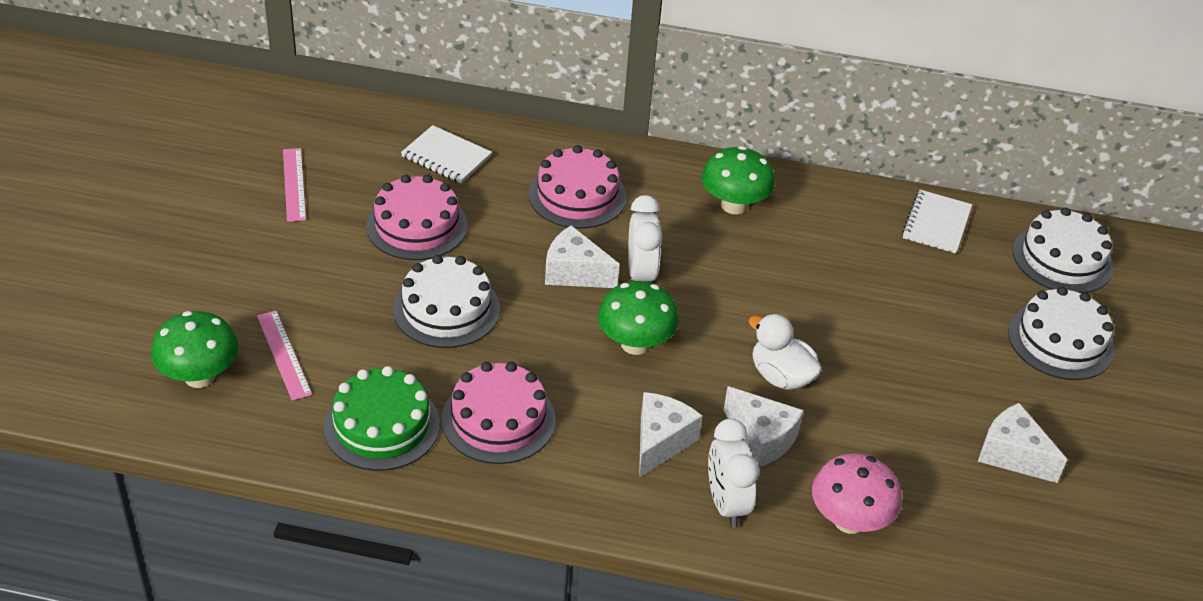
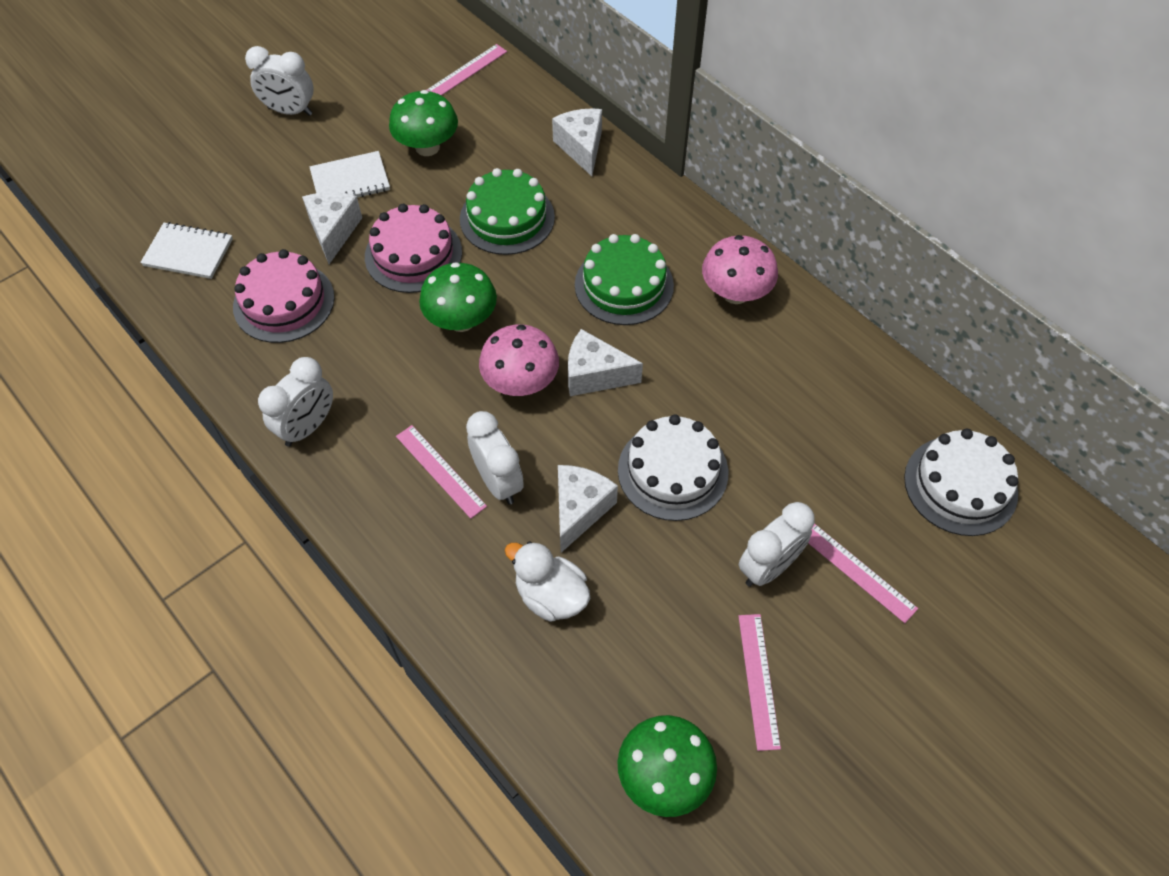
green cake: [324,366,440,471] = 1 -> [460,168,555,255] [575,234,674,325] = 2
pink cake: [366,174,468,260] [441,362,556,464] [529,145,627,229] = 3 -> [233,249,335,343] [365,204,462,293] = 2
pink mushroom: [812,453,901,534] = 1 -> [479,324,559,396] [702,235,778,304] = 2
pink ruler: [257,311,312,401] [283,148,306,222] = 2 -> [396,425,487,519] [427,44,507,96] [738,614,781,751] [808,523,918,623] = 4
white cake: [393,255,500,348] [1008,287,1115,380] [1013,207,1113,293] = 3 -> [618,414,728,521] [904,429,1018,536] = 2
white clock: [628,195,662,282] [708,418,759,528] = 2 -> [245,46,314,116] [258,357,333,446] [466,411,524,504] [739,502,815,587] = 4

